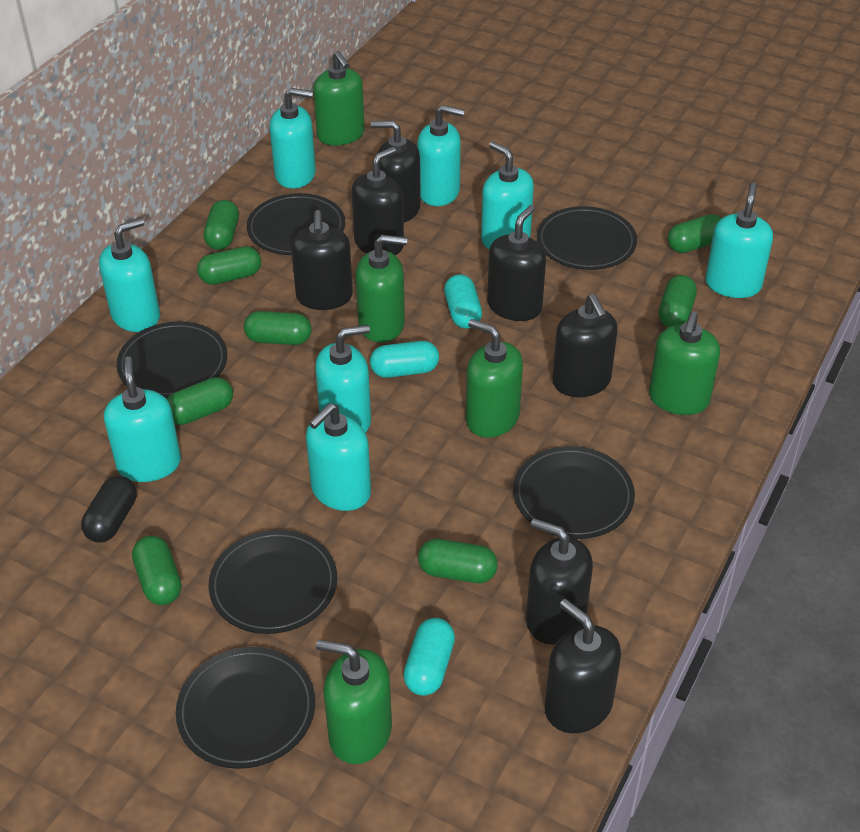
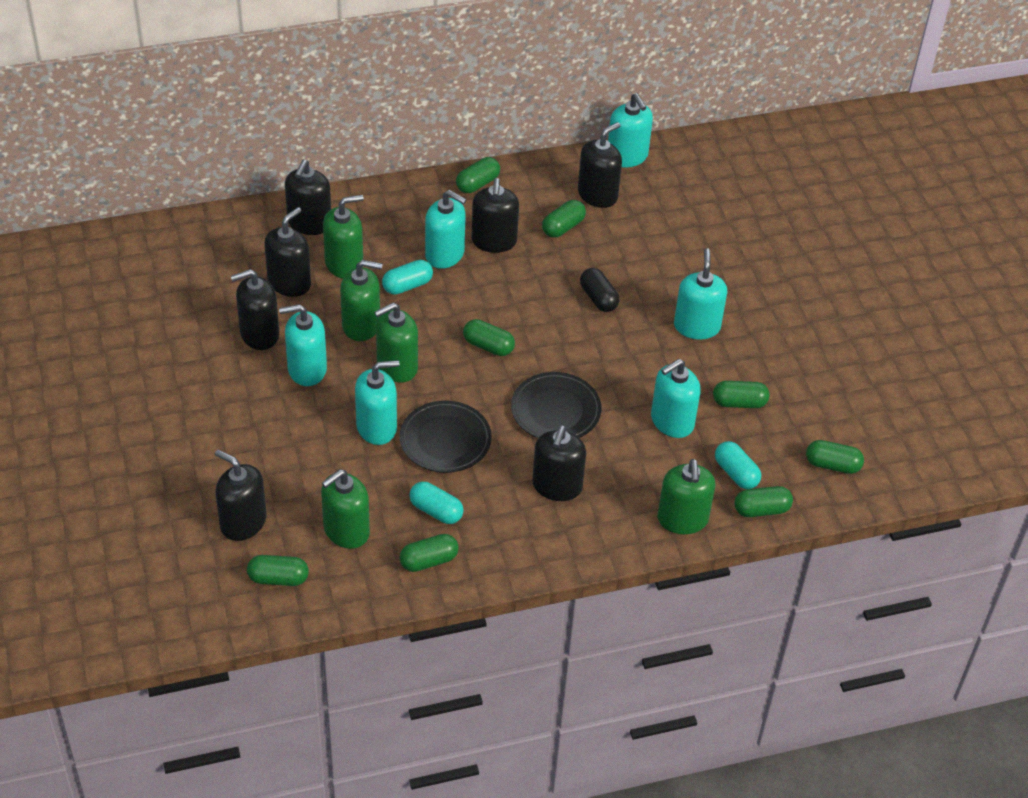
black plate: [116,321,227,398] [176,647,315,769] [208,530,337,634] [247,193,346,255] [513,446,635,539] [537,206,637,270] = 6 -> [400,400,492,473] [511,372,602,438] = 2
turquoise soap dispenser: [99,218,160,332] [104,356,181,482] [269,88,316,189] [306,403,371,511] [315,325,371,433] [417,105,465,206] [481,141,534,249] [705,183,773,298] = 8 -> [279,304,327,386] [355,360,399,445] [425,190,467,269] [608,93,653,168] [651,359,701,438] [674,248,727,339] = 6

